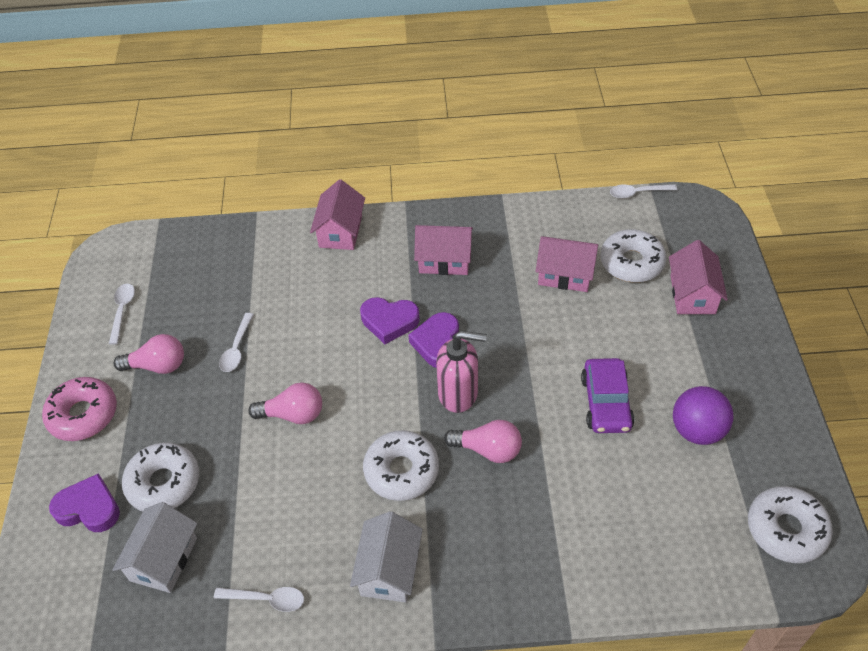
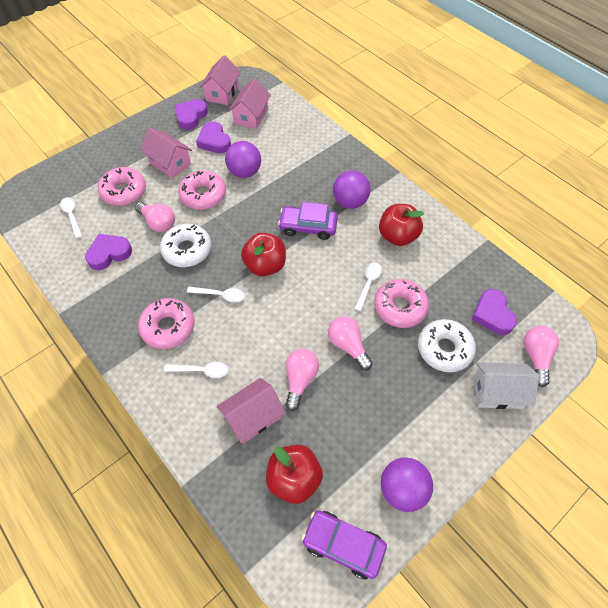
pink donut: [42,377,117,441] = 1 -> [98,167,146,206] [138,298,195,349] [178,171,226,210] [374,279,429,328] = 4
pink light bulb: [114,334,184,374] [248,383,322,424] [444,420,522,463] = 3 -> [135,202,175,232] [286,349,319,411] [328,316,373,370] [524,326,559,387] = 4
pink soap dispenser: [436,331,487,413] = 1 -> none = 0
purple ball: [673,386,734,445] = 1 -> [225,141,261,178] [333,171,370,209] [381,458,433,512] = 3
purple car: [581,358,635,433] = 1 -> [278,202,338,240] [302,510,387,579] = 2
purple heart: [49,473,120,532] [360,297,420,344] [408,312,459,368] = 3 -> [85,234,132,270] [175,99,208,130] [196,122,231,153] [471,289,517,335] = 4
red apple: none = 0 -> [241,233,286,276] [266,445,323,504] [379,204,424,246] = 3
white donut: [122,442,199,511] [363,430,439,501] [600,229,667,283] [748,486,833,563] = 4 -> [160,224,211,267] [418,319,476,372] = 2
white house: [112,502,198,593] [350,511,423,602] = 2 -> [473,362,539,409] = 1

